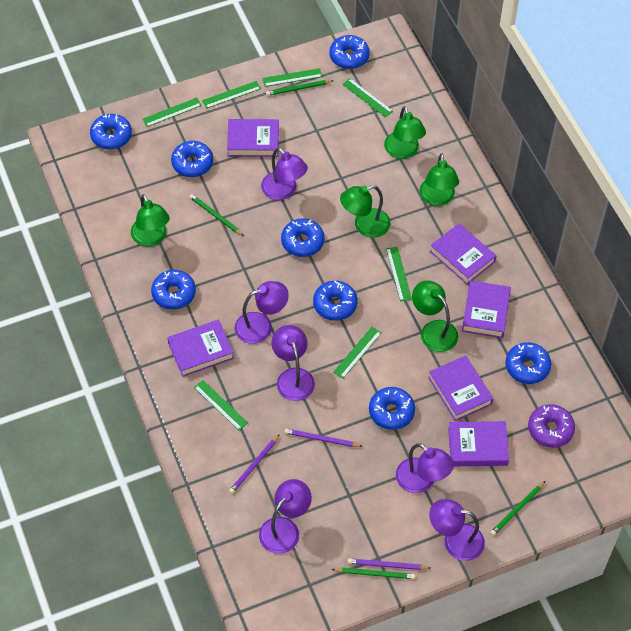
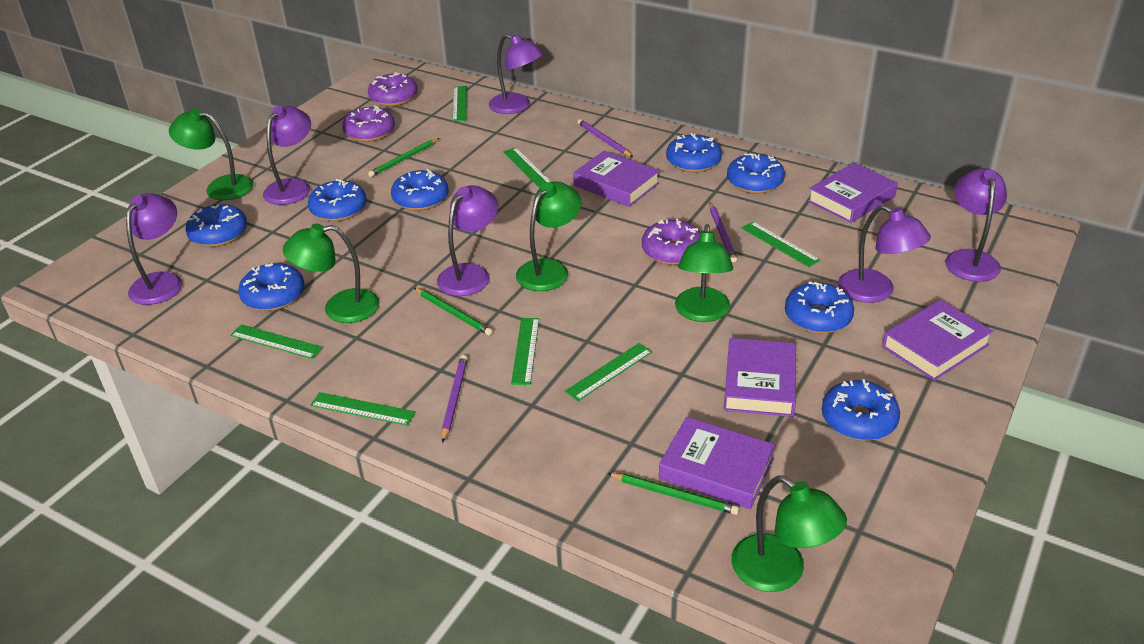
green pencil: [189,194,244,236] [266,80,334,96] [332,567,415,579] [490,481,545,536] = 4 -> [368,138,439,177] [414,288,493,336] [607,473,739,515] = 3
purple book: [167,320,234,377] [227,119,279,157] [428,355,493,421] [430,223,496,284] [448,421,509,466] [462,280,511,338] = 6 -> [573,151,660,207] [659,417,776,509] [724,338,796,417] [808,163,898,223] [882,300,993,381] = 5
purple donut: [528,404,575,448] = 1 -> [342,105,395,142] [368,72,418,106] [642,219,701,265] = 3

